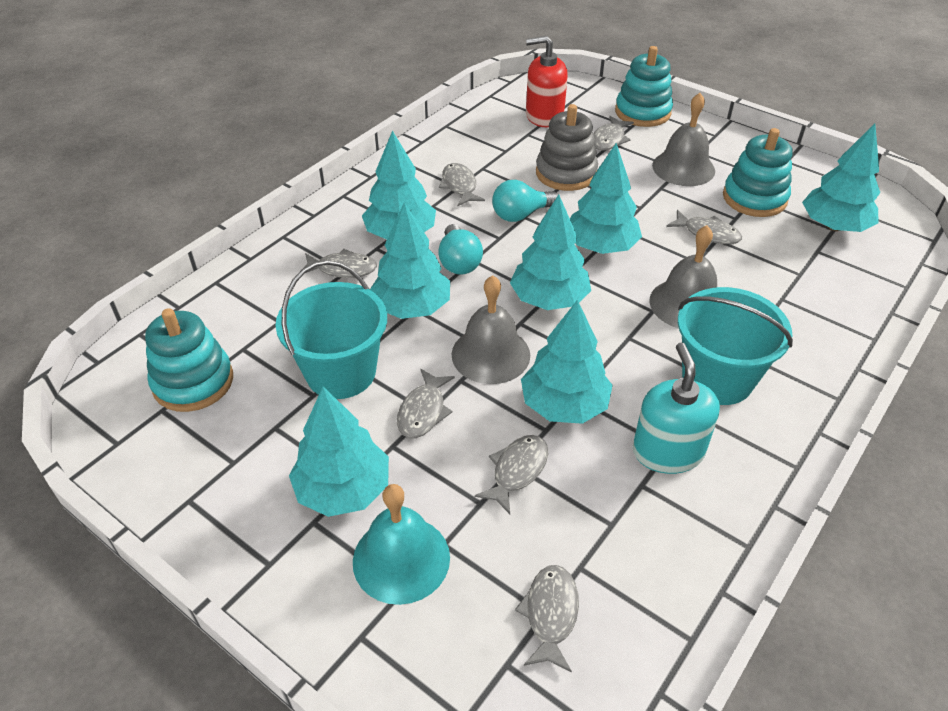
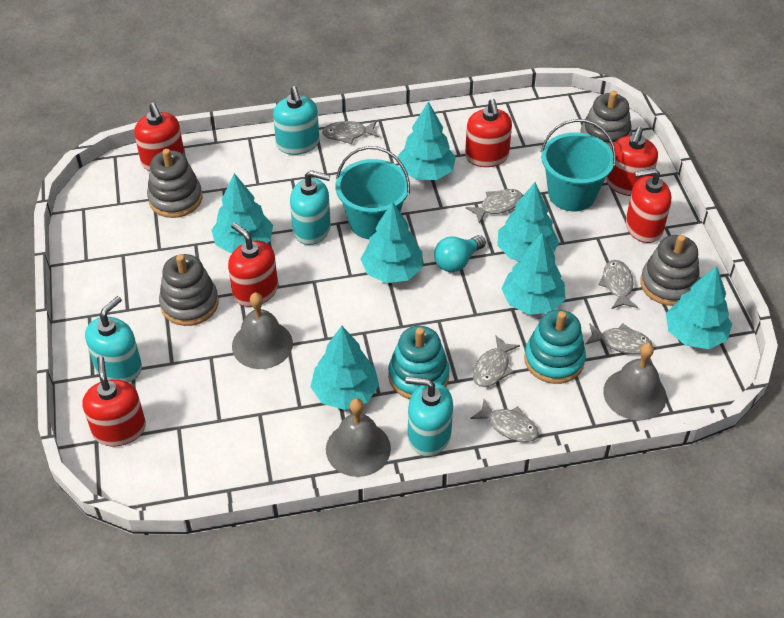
grey fish: [304,249,377,278] [397,369,455,438] [439,163,485,206] [475,435,548,514] [515,565,579,672] [594,116,634,151] [666,210,742,245] = 7 -> [322,121,379,144] [466,189,523,223] [470,399,539,442] [473,336,520,387] [585,323,652,354] [598,260,638,309] = 6
grey stacking toy: [536,104,598,191] = 1 -> [147,149,202,218] [159,254,219,326] [580,90,632,150] [640,235,700,306] = 4
red soap dispenser: [526,36,568,127] = 1 -> [82,356,146,446] [134,103,185,171] [228,222,278,307] [465,99,512,167] [606,127,658,196] [626,168,671,243] = 6
turquoise bell: [353,484,450,605] = 1 -> none = 0
turquoise light bulb: [438,224,483,274] [492,180,558,222] = 2 -> [434,235,486,272] = 1
turquoise soap dispenser: [633,342,720,474] = 1 -> [85,296,142,382] [273,86,319,155] [290,170,331,245] [405,377,453,457] = 4
turquoise stacking toy: [145,308,233,412] [615,46,673,127] [723,128,792,217] = 3 -> [388,326,450,399] [524,310,586,384] = 2

